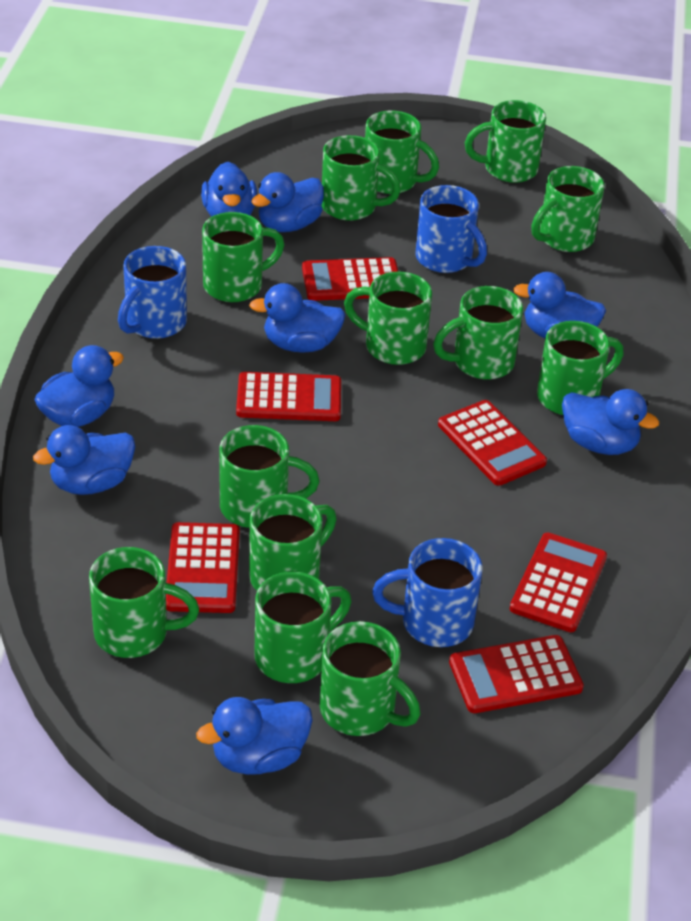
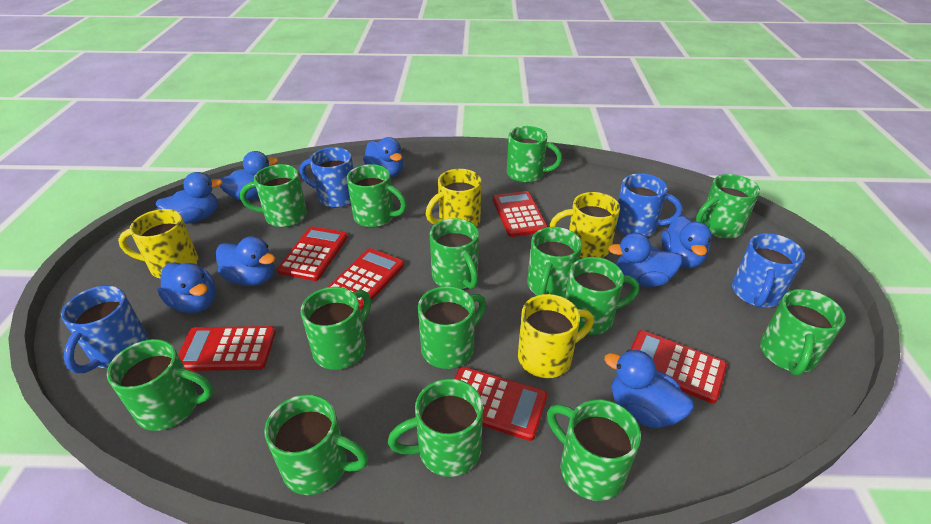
blue mug: [118,246,187,339] [372,538,483,647] [415,185,487,273] = 3 -> [61,286,148,373] [300,147,353,208] [616,173,682,237] [732,233,805,307] = 4
green mug: [89,547,199,658] [202,212,285,302] [219,425,319,528] [249,494,337,591] [255,572,351,683] [320,621,420,736] [321,135,401,221] [344,272,432,365] [365,111,439,194] [433,286,523,380] [465,100,546,183] [531,166,604,252] [537,321,624,415] = 13 -> [107,339,213,431] [240,164,307,227] [264,394,368,495] [301,287,371,370] [347,164,407,228] [388,379,483,477] [418,286,486,369] [430,218,479,289] [507,126,562,183] [527,227,582,298] [547,399,641,501] [565,257,639,335] [696,174,760,239] [760,289,846,376] = 14
yellow mug: none = 0 -> [118,209,198,279] [426,169,481,227] [518,294,594,378] [550,192,620,258] = 4

